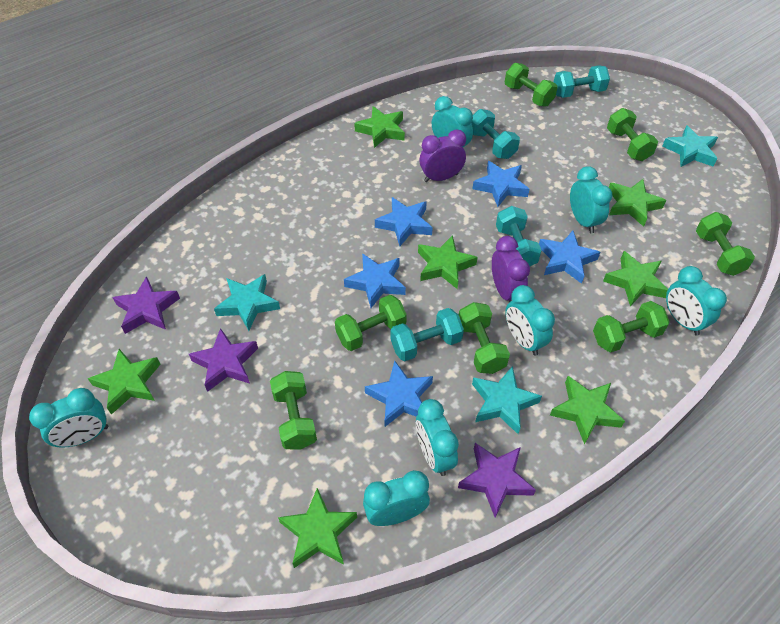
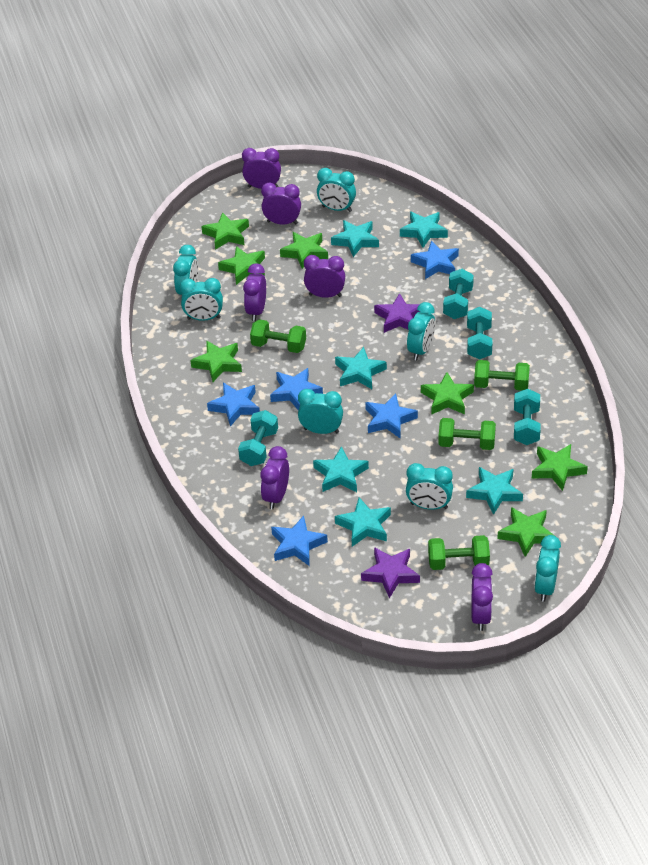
green dumbbell: [270,371,317,449] [335,295,407,351] [459,302,510,374] [505,63,558,107] [593,301,670,353] [607,108,658,161] [696,212,755,276] = 7 -> [250,319,306,353] [428,535,490,570] [438,418,496,450] [474,360,530,391] = 4
purple clock: [419,129,466,182] [492,236,530,302] = 2 -> [242,148,281,189] [243,263,266,321] [260,446,289,509] [261,183,301,225] [304,255,345,298] [471,563,493,631] = 6
purple star: [112,276,180,334] [189,328,258,392] [458,443,536,518] = 3 -> [361,547,420,598] [374,293,420,333] = 2
turquoise star: [214,274,280,331] [472,366,542,434] [662,125,718,167] = 3 -> [313,446,369,492] [331,220,379,257] [335,347,387,389] [335,497,391,547] [400,212,448,248] [466,467,523,515] = 6

